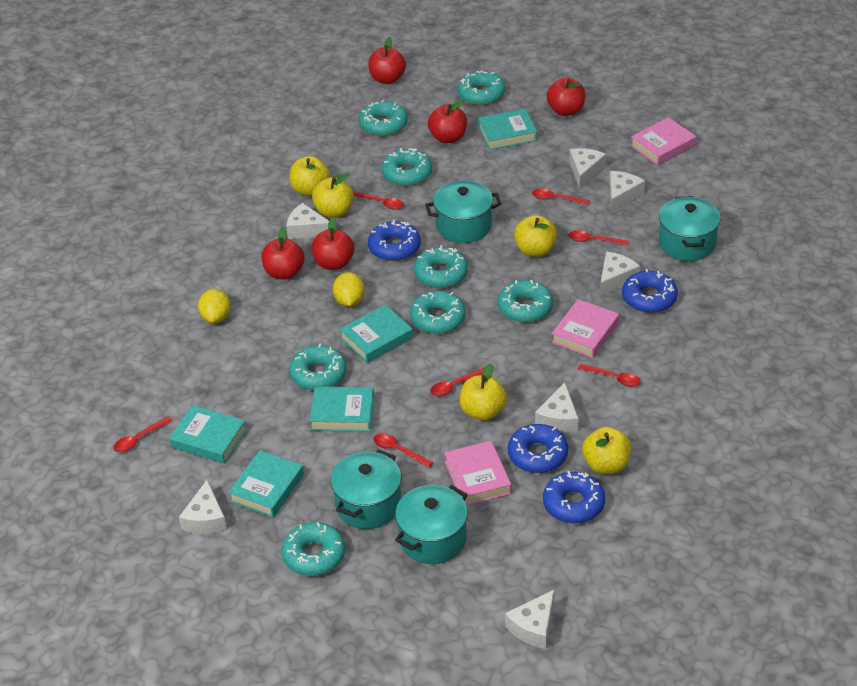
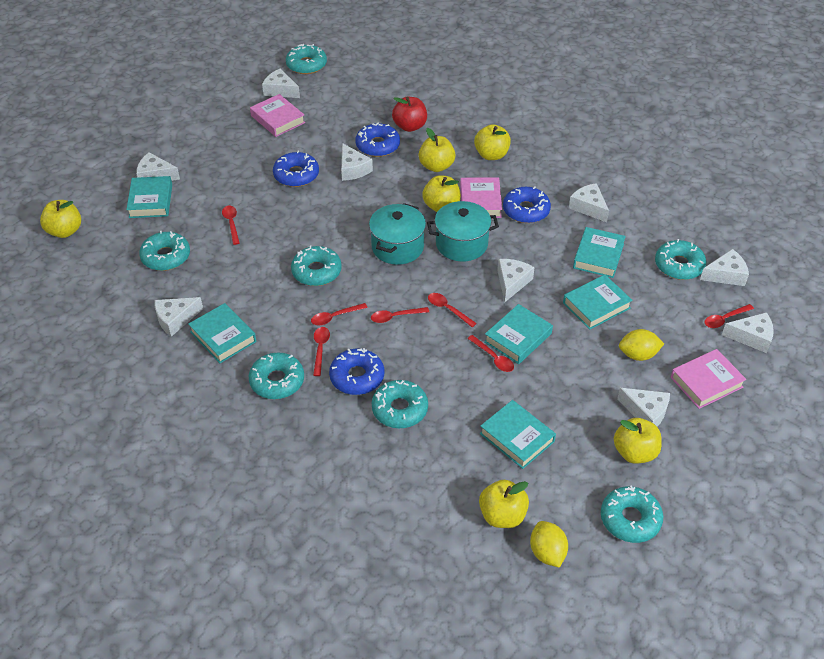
red apple: [262,226,305,279] [312,217,354,270] [368,37,406,84] [428,99,467,143] [547,78,585,116] = 5 -> [392,97,427,132] = 1
turquoise book: [169,405,247,463] [228,450,304,518] [310,386,374,432] [339,305,413,363] [478,109,537,150] = 5 -> [126,176,172,218] [188,303,256,363] [480,400,556,469] [484,304,553,364] [563,275,632,330] [573,227,626,278] = 6
turquoise donut: [282,522,345,576] [289,343,346,390] [359,100,407,136] [382,148,432,186] [410,291,466,334] [414,245,468,288] [457,70,505,105] [498,280,553,323] = 8 -> [139,230,190,271] [249,353,304,399] [286,44,327,74] [291,245,342,286] [372,380,428,428] [601,486,663,543] [655,239,706,280] = 7
turquoise pot: [331,450,401,529] [395,485,468,564] [425,180,501,243] [659,196,721,261] = 4 -> [369,203,426,265] [427,201,499,262] = 2
white cheese: [179,480,227,534] [286,203,329,239] [505,589,555,649] [535,382,579,433] [569,148,606,189] [600,252,640,296] [609,171,645,213] = 7 -> [136,152,180,181] [154,297,203,337] [262,68,300,98] [341,143,373,181] [497,259,535,302] [569,183,609,222] [617,388,670,426] [700,249,749,286] [722,312,774,353] = 9
yellow apple: [290,156,330,196] [312,173,353,218] [460,364,507,421] [514,215,557,257] [582,427,631,474] = 5 -> [40,200,81,238] [418,128,456,172] [422,175,461,212] [474,124,511,160] [479,480,529,528] [614,418,662,464] = 6

